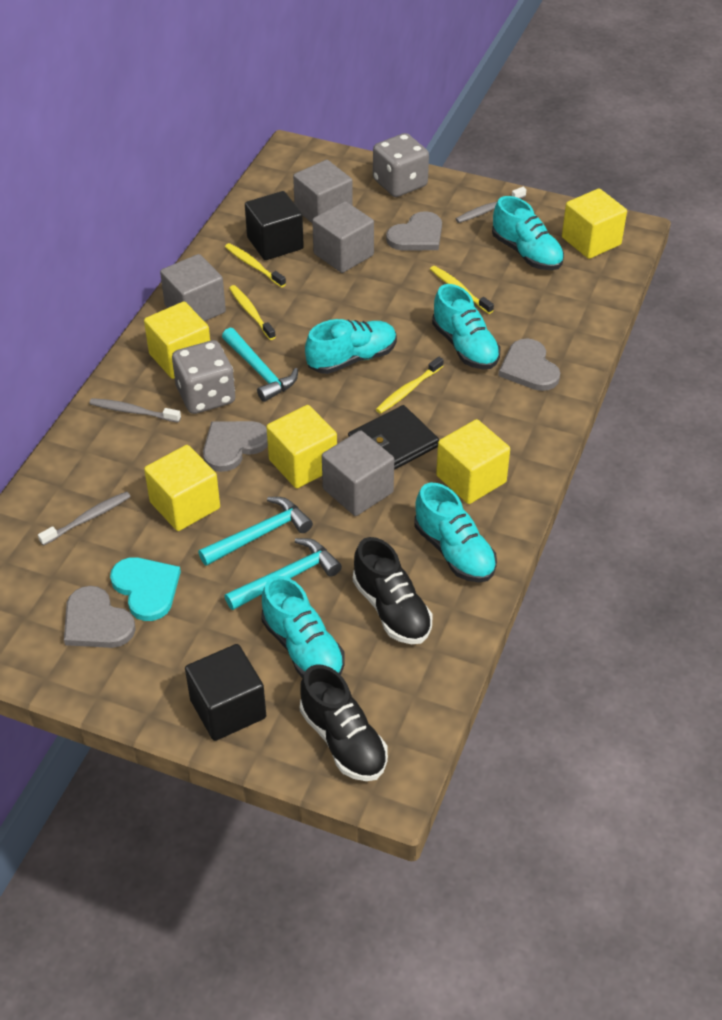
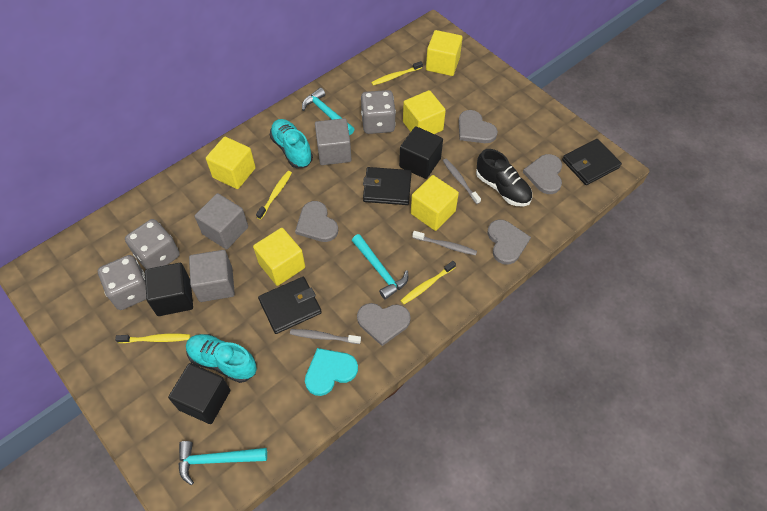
black cube: [185,644,266,741] [245,191,304,260] = 2 -> [145,263,193,316] [168,363,230,424] [399,126,443,179] = 3
black shoe: [300,664,388,781] [353,537,433,644] = 2 -> [476,149,532,206] = 1
black wallet: [348,405,439,470] = 1 -> [258,277,322,334] [363,167,412,205] [562,139,622,185] = 3
grey cube: [160,254,226,321] [293,160,353,223] [312,201,374,273] [322,430,394,516] = 4 -> [189,250,235,302] [195,193,248,249] [315,118,352,165] = 3
grey dice: [172,340,235,414] [373,133,429,197] = 2 -> [98,255,146,310] [125,219,180,269] [361,90,396,134] = 3
grey heart: [64,586,136,648] [203,421,268,472] [386,211,442,251] [498,338,560,391] = 4 -> [295,201,338,242] [357,303,411,346] [459,110,498,143] [488,220,531,265] [523,154,562,194] = 5
turquoise shoe: [261,576,344,678] [305,319,397,374] [415,483,497,582] [432,284,500,369] [492,196,564,270] = 5 -> [186,334,257,383] [270,119,313,168] = 2

